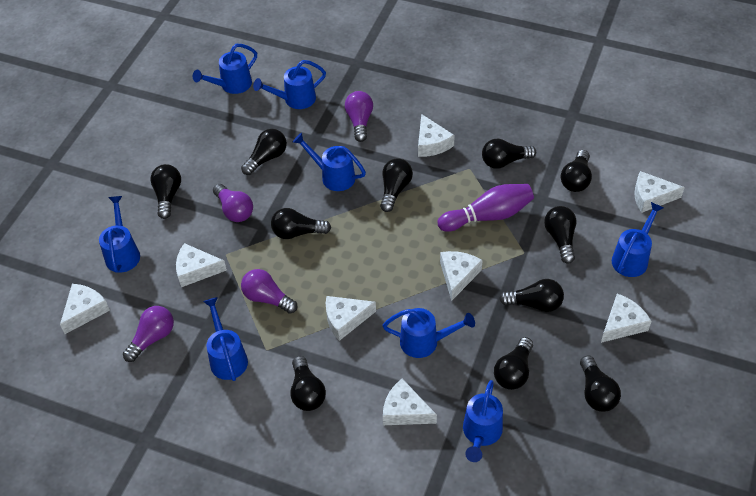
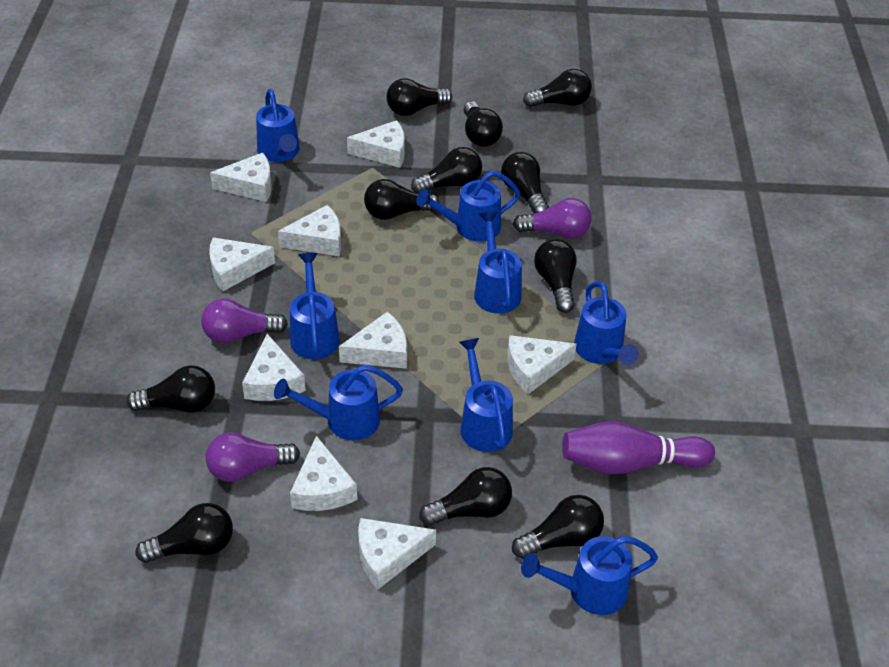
purple light bulb: [123,306,174,362] [213,184,253,222] [241,269,297,314] [345,91,373,142] = 4 -> [201,299,288,343] [206,432,300,482] [513,198,592,239] = 3
white cheese: [60,284,110,334] [176,243,227,287] [326,296,376,341] [383,378,437,425] [418,114,455,157] [440,251,483,301] [601,294,652,343] [634,171,685,213] = 8 -> [209,238,275,291] [210,153,272,202] [242,334,306,401] [278,205,341,257] [290,435,358,511] [339,311,407,369] [347,120,405,168] [358,518,436,590] [507,335,577,394] = 9

